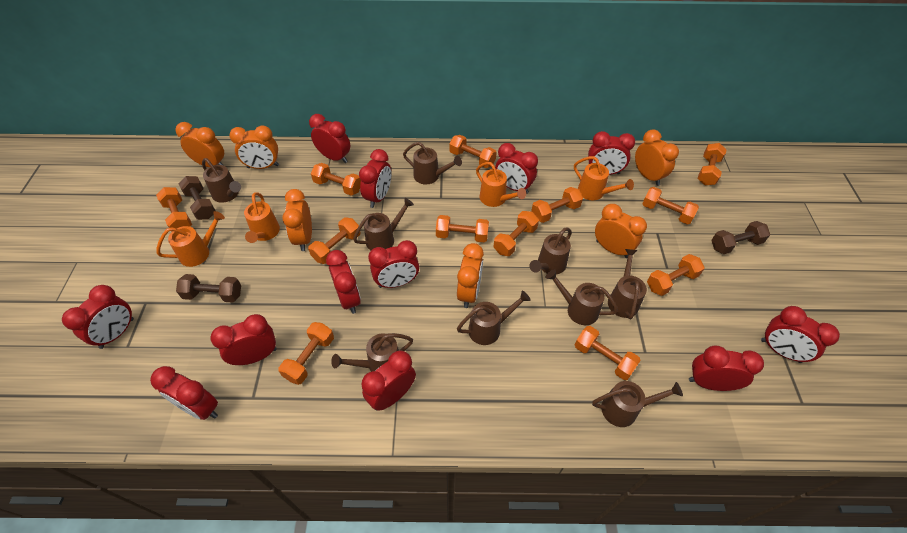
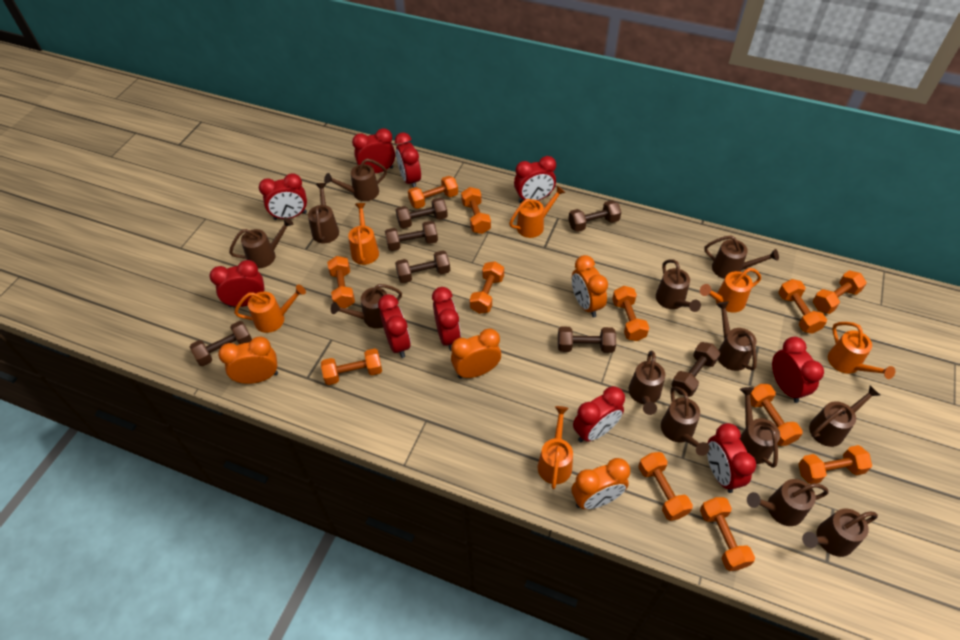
brown dumbbell: [176,274,241,303] [179,176,215,220] [711,221,770,254] = 3 -> [190,321,252,366] [385,221,438,251] [395,251,450,283] [396,198,448,229] [558,327,616,353] [568,200,621,232] [671,342,720,397] = 7
brown watering can: [202,158,241,203] [331,333,413,372] [353,198,414,250] [403,142,462,184] [457,290,531,345] [529,227,572,275] [546,269,618,325] [592,381,683,427] [608,249,647,319] = 9 -> [229,217,294,268] [308,183,339,243] [324,158,387,201] [331,284,402,329] [629,351,665,415] [656,259,701,312] [661,386,710,456] [704,235,779,279] [716,301,757,371] [740,387,780,468] [747,479,829,526] [802,509,878,557] [809,386,880,447] = 13
orange clock: [175,122,224,167] [229,126,279,169] [282,189,312,251] [457,243,484,308] [595,204,647,258] [635,129,679,186] = 6 -> [218,337,278,384] [451,328,501,379] [571,458,630,509] [572,255,608,317] = 4
orange watering can: [156,211,225,267] [244,192,280,243] [476,162,526,207] [574,156,634,200] = 4 -> [234,285,306,333] [348,203,379,265] [509,186,565,238] [538,406,573,489] [700,268,761,313] [828,322,895,379] = 6
red clock: [62,285,134,349] [150,366,218,420] [211,314,277,365] [309,114,350,163] [326,250,361,314] [359,149,391,208] [361,350,416,411] [368,240,419,288] [495,143,538,194] [588,131,635,175] [689,345,764,391] [761,306,840,363] = 12 -> [209,260,265,307] [259,173,307,220] [352,128,395,173] [378,294,411,358] [395,133,421,188] [432,287,461,351] [514,156,556,203] [573,386,625,442] [707,423,756,493] [772,337,824,403] = 10

